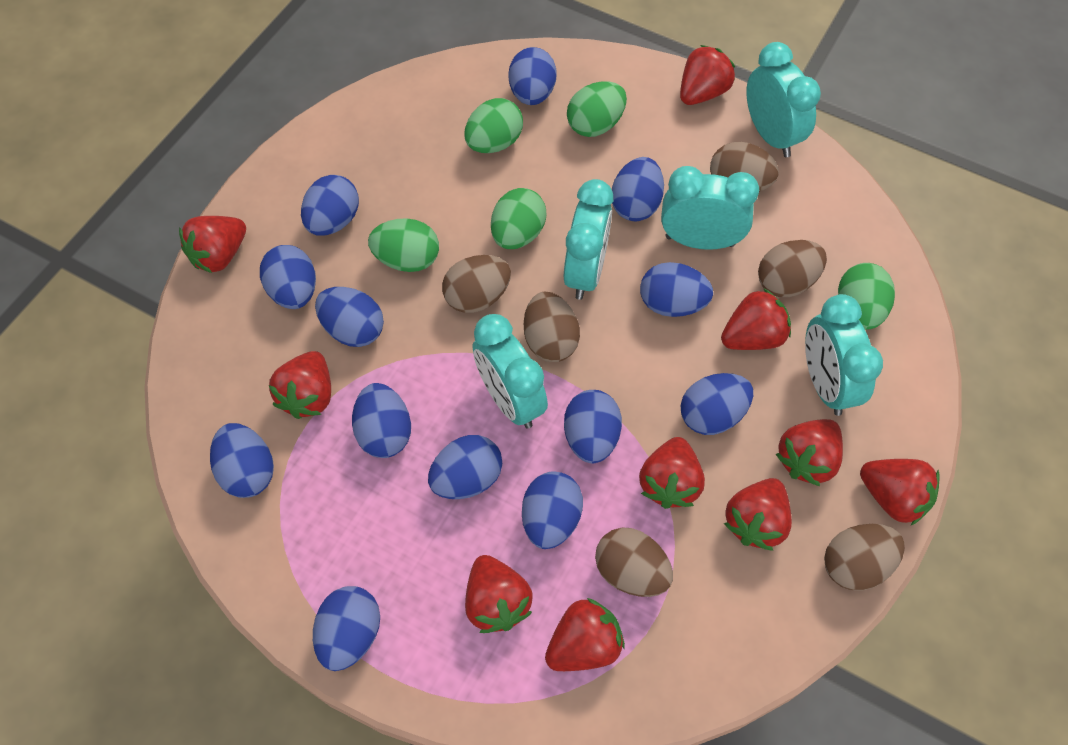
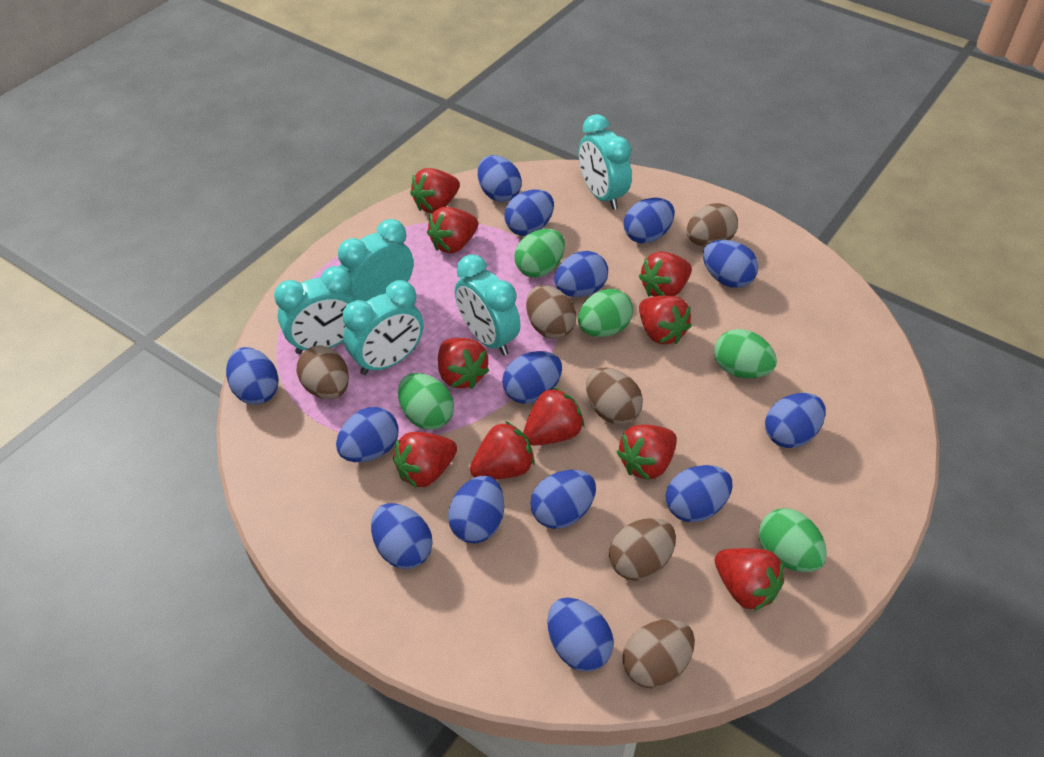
blue egg: [210,423,274,498] [260,245,316,309] [301,175,359,236] [313,586,380,671] [315,287,384,347] [352,383,411,458] [428,435,502,499] [509,47,557,105] [522,472,583,549] [564,390,622,463] [612,157,664,221] [640,262,713,317] [681,373,753,435] = 13 -> [226,347,279,405] [336,407,399,462] [371,503,432,569] [448,476,504,543] [478,155,522,202] [502,351,562,404] [504,189,554,236] [530,470,596,529] [547,597,614,672] [554,251,608,297] [624,198,675,243] [666,465,733,522] [703,240,759,288] [765,393,826,448] = 14

